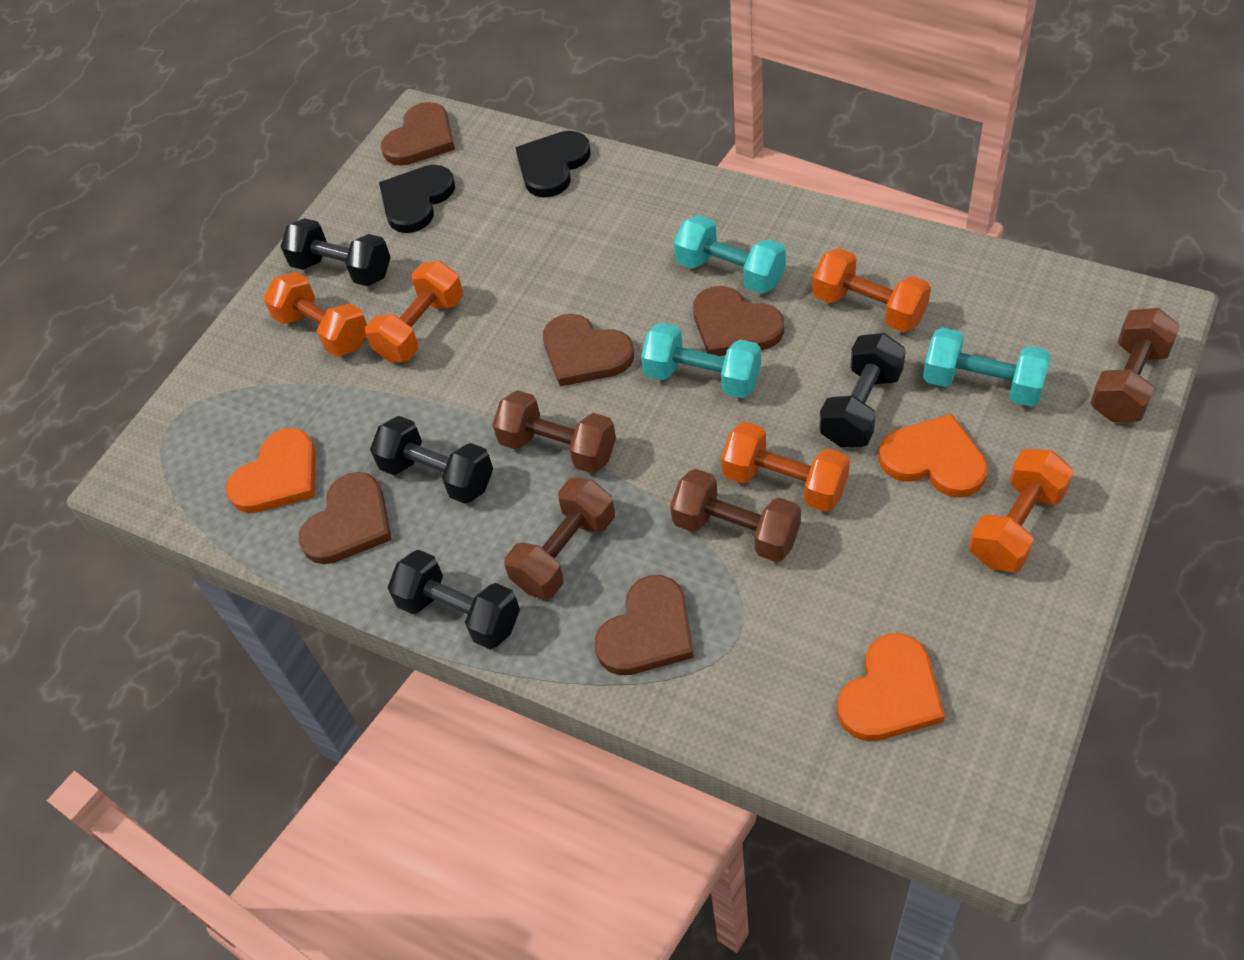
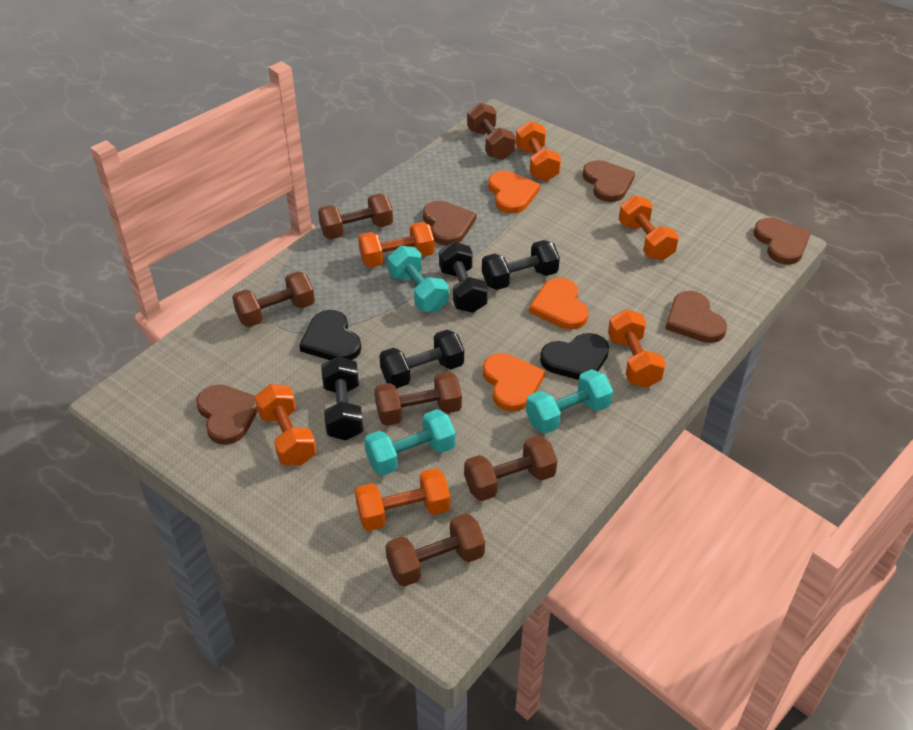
brown dumbbell: [492,390,616,473] [504,478,615,599] [670,469,801,562] [1090,308,1180,422] = 4 -> [232,271,315,327] [318,193,393,239] [374,371,462,426] [385,513,485,587] [464,435,557,501] [467,103,516,160] = 6
orange dumbbell: [263,272,367,357] [365,261,463,362] [721,422,850,512] [812,248,931,333] [969,449,1074,572] = 5 -> [255,384,316,466] [355,468,450,531] [358,222,434,268] [516,121,561,181] [608,309,666,388] [619,195,679,261] = 6

